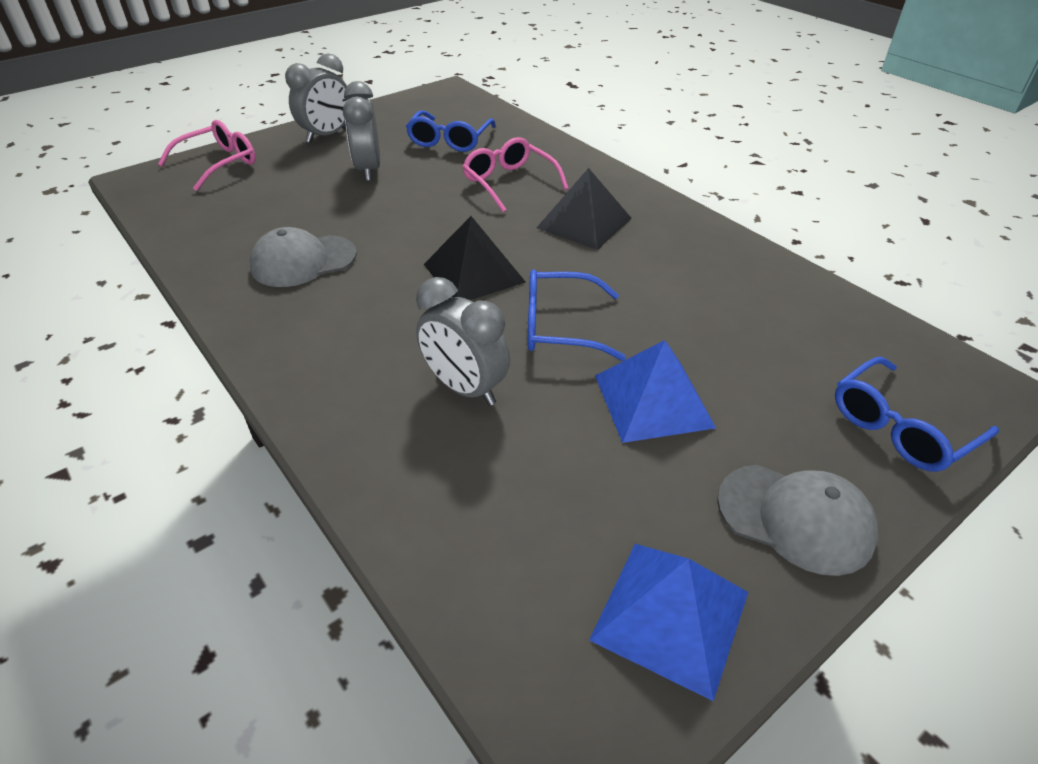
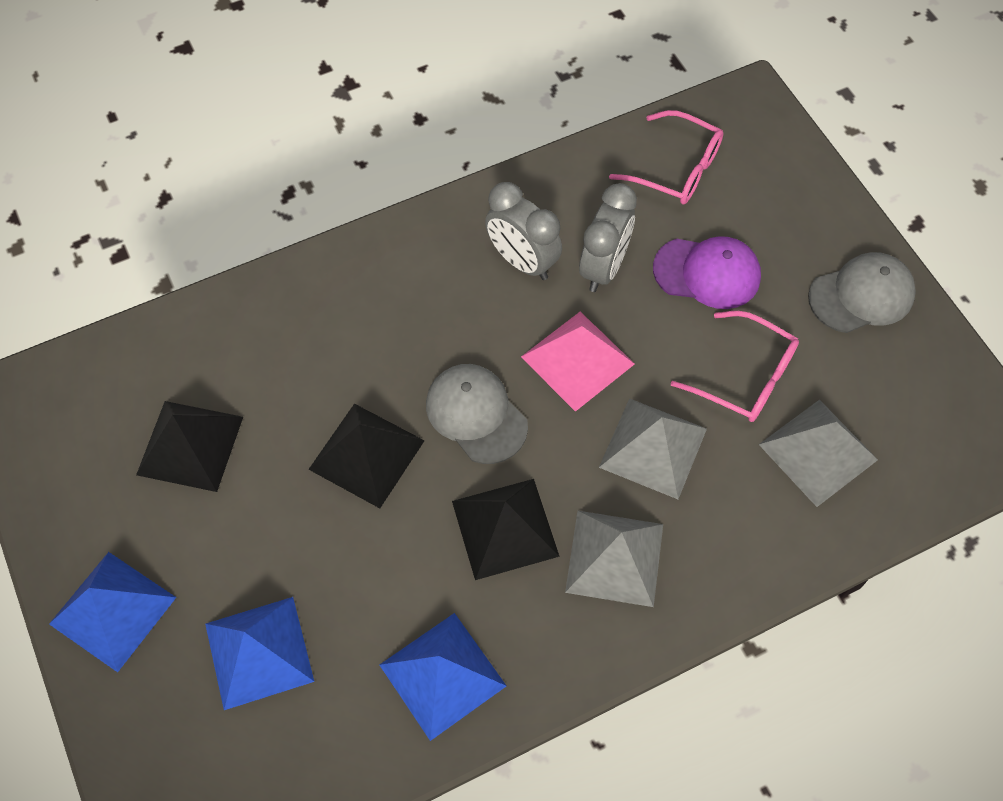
black pyramid: [424,216,526,300] [537,168,632,250] = 2 -> [136,401,243,492] [308,404,425,508] [452,479,560,580] = 3
blue glasses: [406,110,496,152] [528,269,626,361] [835,357,999,472] = 3 -> none = 0
blue pyramid: [589,544,748,701] [595,340,716,443] = 2 -> [49,552,177,672] [205,597,314,710] [380,613,506,741] = 3
grey clock: [285,53,349,143] [343,81,380,181] [416,277,510,406] = 3 -> [485,182,562,280] [579,183,637,292] = 2
grey pyramid: none = 0 -> [565,511,663,607] [599,398,707,499] [759,400,878,507] = 3
pink pyramid: none = 0 -> [521,312,635,412] = 1
purple cap: none = 0 -> [653,236,761,309] = 1

